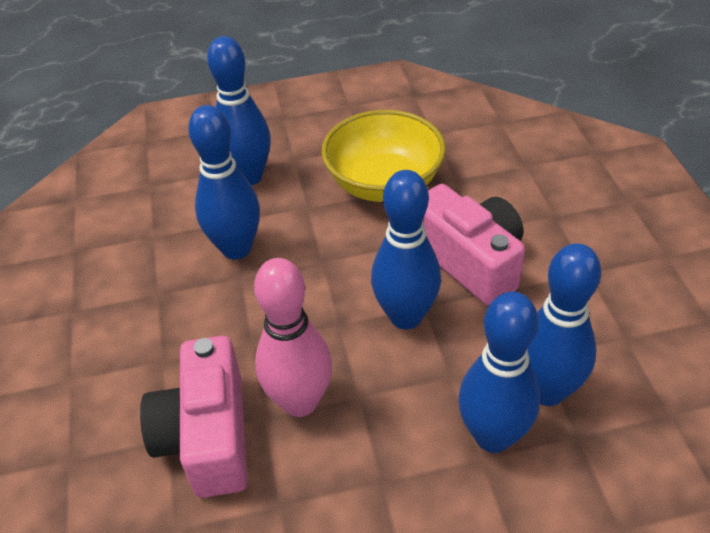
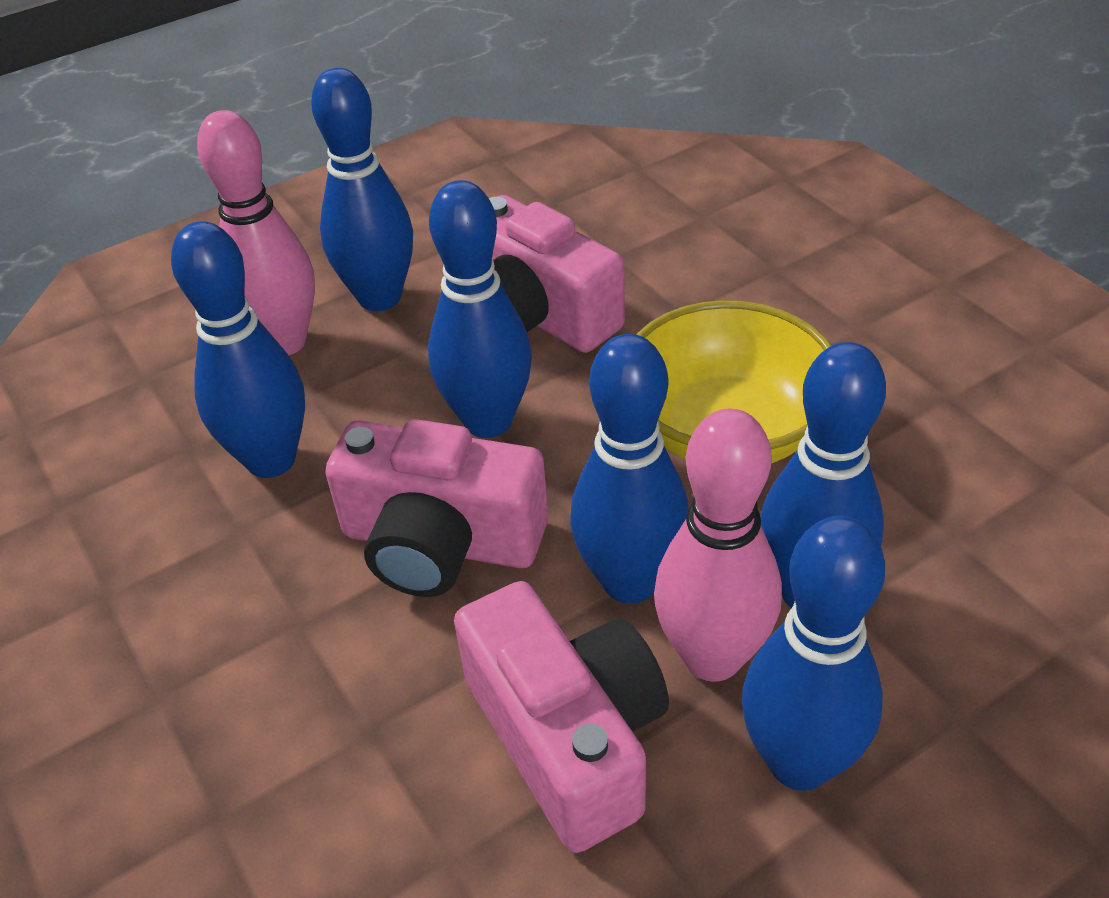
blue bowling pin: [188,105,260,260] [207,36,271,186] [371,170,441,329] [458,291,540,453] [528,243,601,406] = 5 -> [171,221,305,478] [311,68,413,311] [428,180,532,438] [570,334,689,604] [742,516,885,791] [760,342,886,608] = 6
pink bowling pin: [254,258,332,417] = 1 -> [197,110,315,356] [654,408,782,682] = 2
pink camera: [140,336,248,498] [423,184,525,306] = 2 -> [325,419,548,597] [454,581,669,853] [489,195,625,353] = 3

